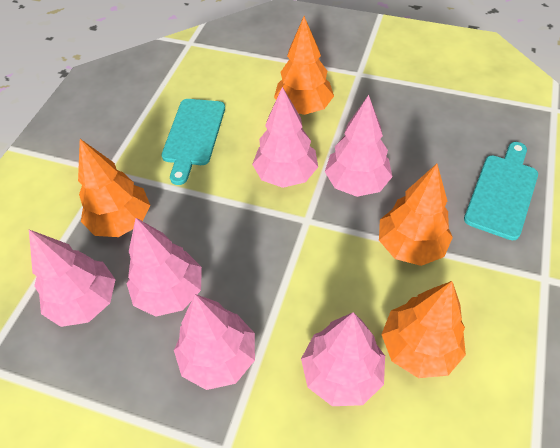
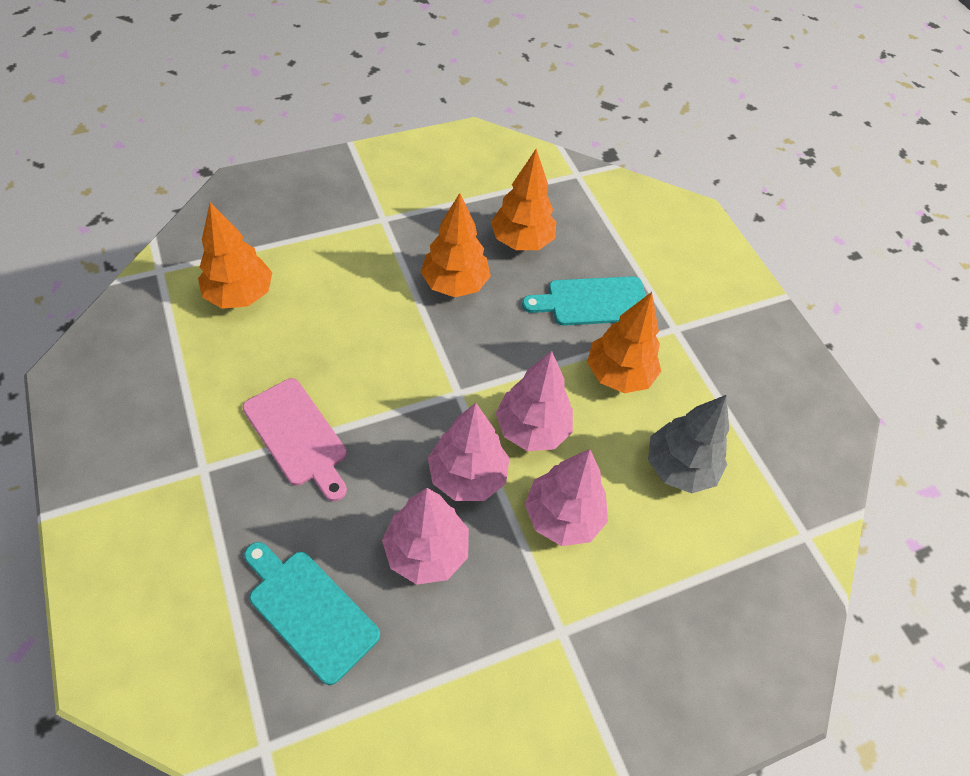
grey tree: none = 0 -> [648,395,729,493] = 1
pink cutting board: none = 0 -> [243,378,347,501] = 1
pink tree: [29,230,116,327] [127,218,202,317] [174,294,255,390] [252,87,318,188] [301,312,385,406] [325,95,393,197] = 6 -> [382,488,469,585] [428,403,510,501] [496,351,573,451] [525,449,608,546] = 4

